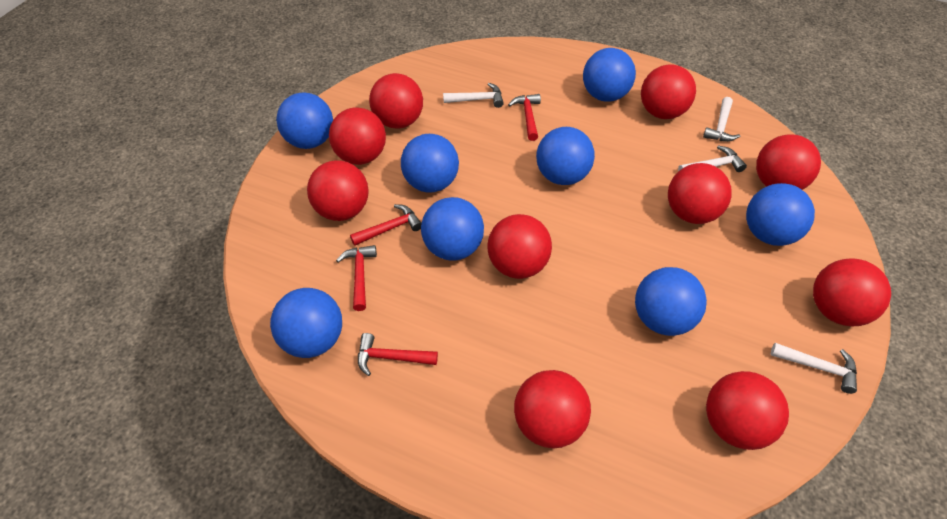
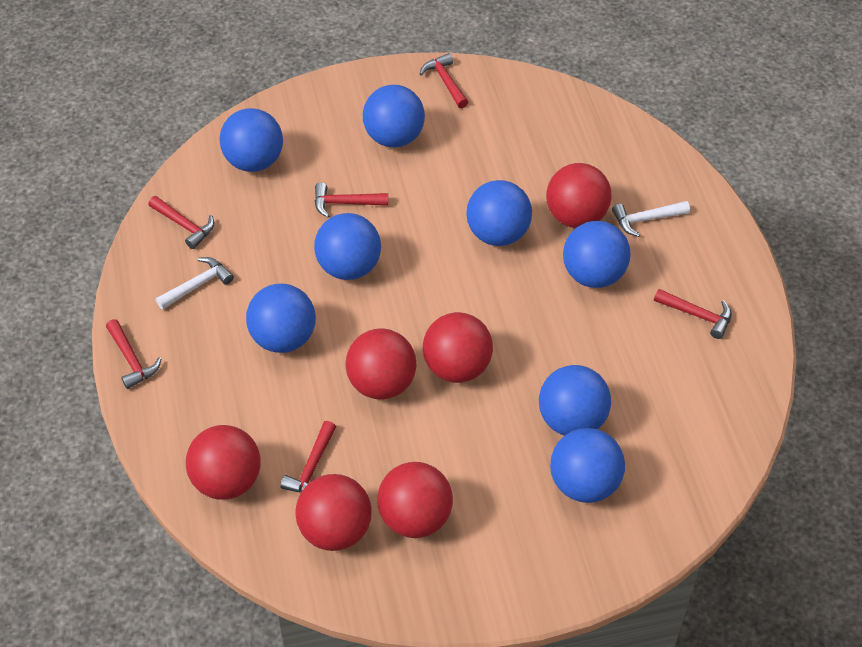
red ball: [307,160,368,221] [329,108,386,165] [369,73,423,129] [487,214,552,279] [514,370,591,449] [641,64,696,119] [668,163,732,224] [706,371,789,450] [756,134,821,190] [813,258,891,326] = 10 -> [186,425,260,500] [295,474,372,551] [346,328,416,400] [377,462,453,538] [423,312,493,383] [546,163,612,228] = 6
red hammer: [336,245,377,311] [350,204,422,246] [358,333,438,376] [508,94,541,141] = 4 -> [106,319,162,389] [148,196,214,249] [280,421,336,492] [315,183,388,218] [420,53,468,108] [654,289,732,339] = 6
white hammer: [443,83,504,108] [678,146,747,172] [703,97,740,142] [771,343,857,394] = 4 -> [156,257,234,310] [612,201,690,237] = 2

